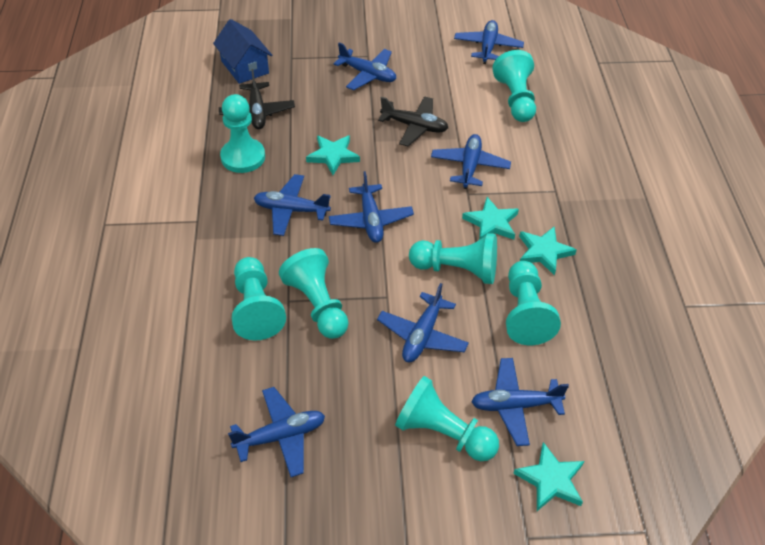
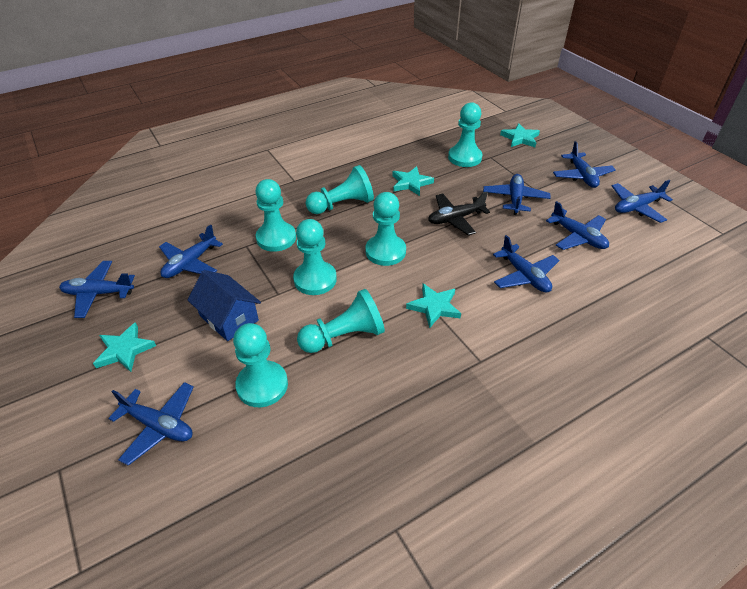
black plane: [219,69,295,129] [378,96,448,147] = 2 -> [428,192,490,235] = 1

